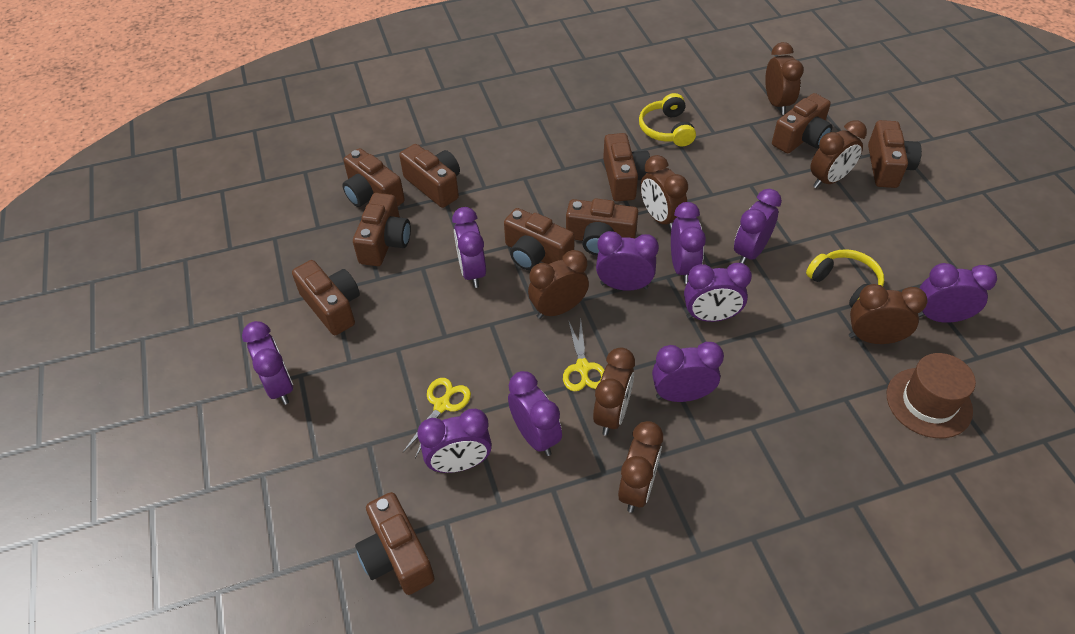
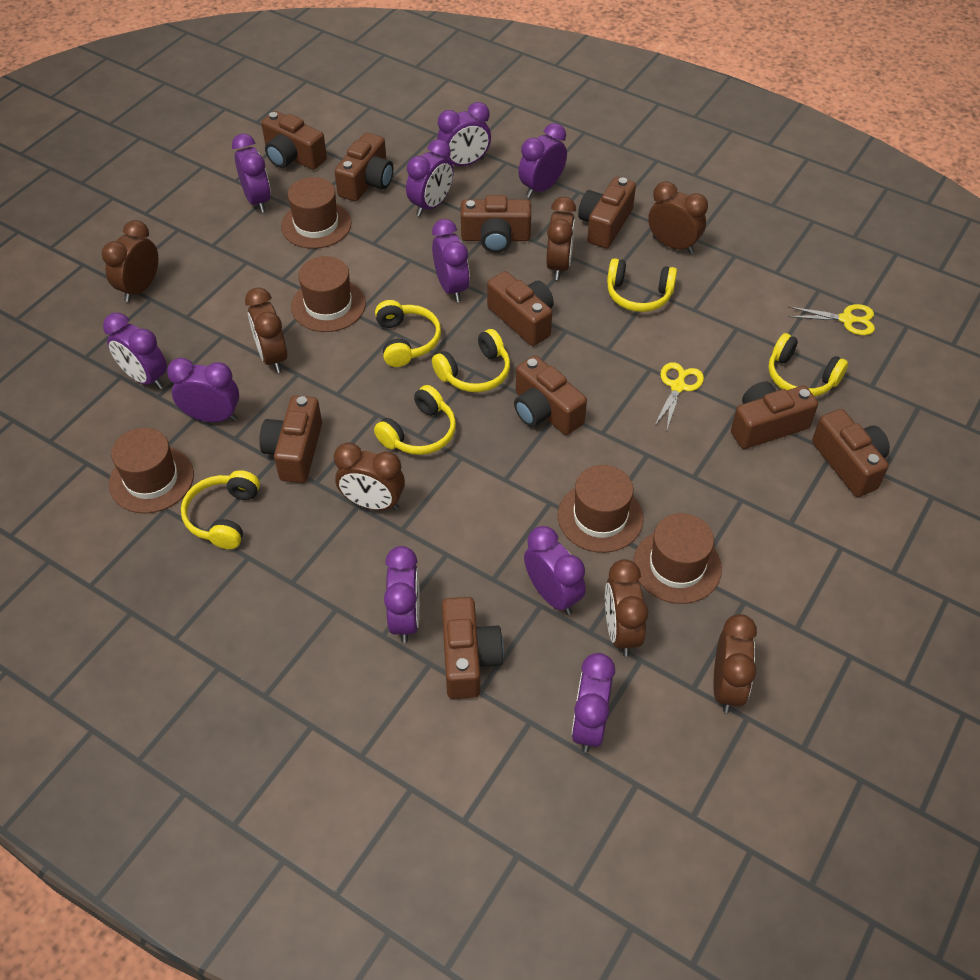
brown hat: [887,353,976,438] = 1 -> [109,428,194,513] [281,177,352,249] [291,256,366,332] [558,465,643,553] [633,513,722,604] = 5
yellow headphones: [639,93,696,146] [806,249,884,308] = 2 -> [181,470,260,549] [374,385,456,455] [375,300,441,367] [432,329,510,392] [607,258,677,312] [768,333,848,397] = 6

